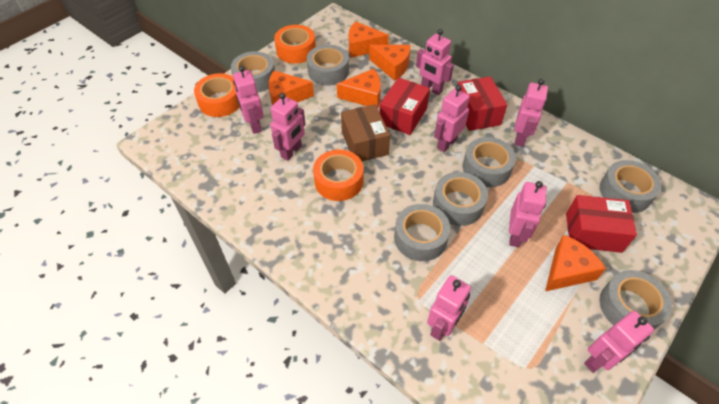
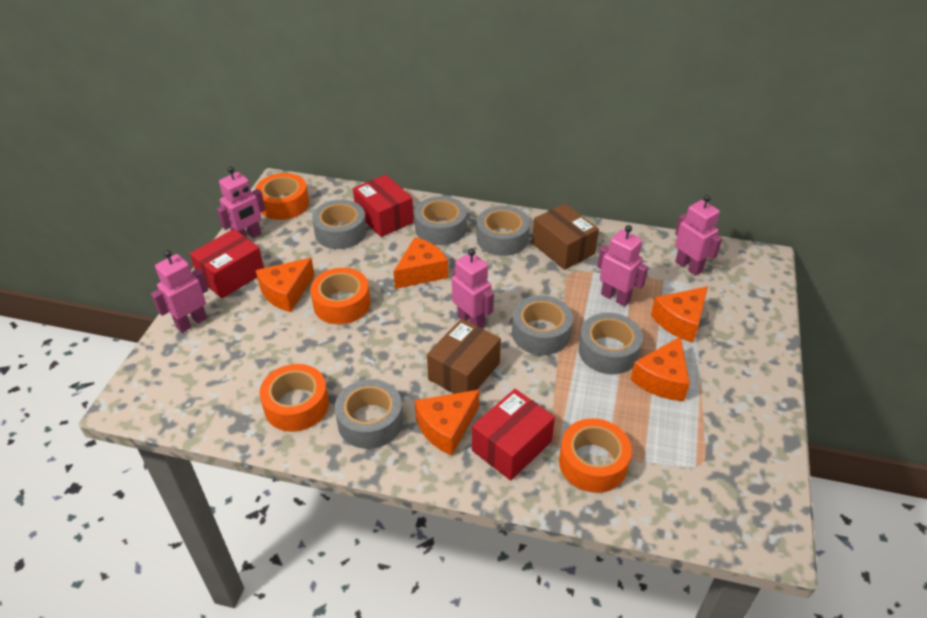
brown box: [341,104,390,161] = 1 -> [427,319,501,394] [532,204,599,270] = 2
grey tape: [231,51,275,92] [307,45,349,85] [394,204,450,261] [433,172,488,226] [463,137,516,187] [599,270,672,330] [600,160,661,213] = 7 -> [312,200,367,249] [335,379,403,449] [414,196,467,245] [477,206,530,256] [512,295,573,355] [578,313,643,374] = 6
orange tape: [194,73,240,117] [274,25,316,64] [313,149,364,201] = 3 -> [255,173,309,220] [259,364,329,432] [310,268,370,324] [559,418,632,493] = 4
pink robot: [233,66,264,134] [270,93,306,161] [416,29,454,95] [427,275,471,341] [434,85,470,152] [509,181,547,247] [514,79,548,147] [584,311,654,373] = 8 -> [151,250,208,333] [217,166,266,238] [452,248,494,328] [597,225,648,307] [675,195,722,276] = 5

